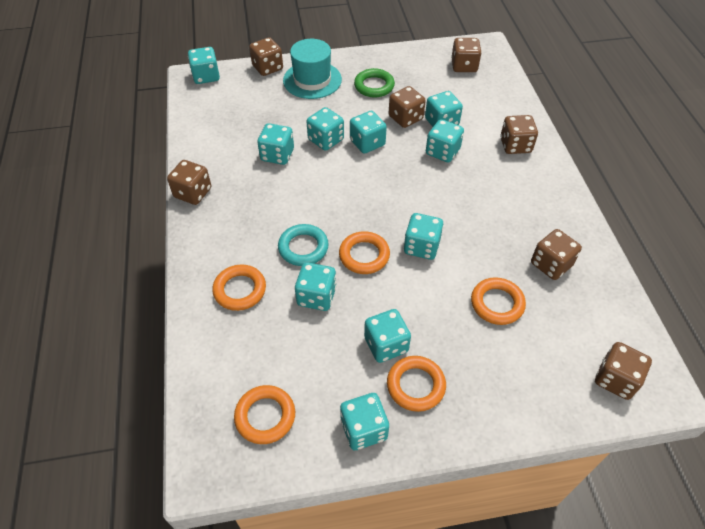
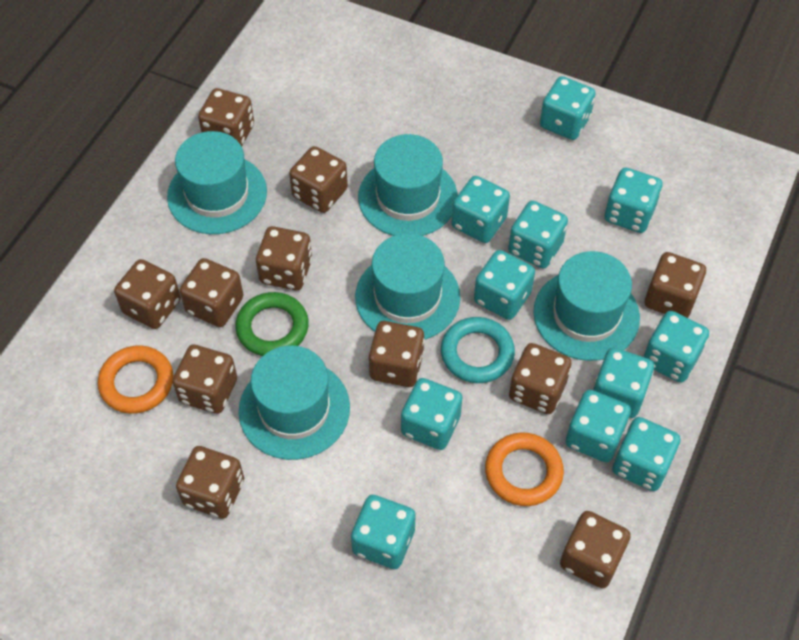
brown dice: [167,160,211,205] [249,37,283,76] [389,86,426,128] [451,38,482,72] [500,115,538,154] [531,229,582,280] [595,342,652,400] = 7 -> [114,259,181,329] [172,345,237,414] [176,446,244,519] [180,258,244,327] [198,88,254,146] [256,226,312,290] [289,146,348,213] [368,321,425,387] [509,343,572,414] [560,511,631,588] [645,252,706,318] = 11
orange ring: [212,264,266,311] [234,385,295,444] [339,231,390,274] [387,356,446,412] [471,277,526,325] = 5 -> [98,345,173,414] [485,433,564,506] = 2
turquoise dice: [188,47,220,84] [257,123,294,165] [295,262,336,311] [306,107,344,151] [340,393,389,450] [350,111,387,154] [364,309,411,363] [404,213,443,260] [425,91,463,127] [426,119,464,163] = 10 -> [351,495,416,569] [401,378,463,450] [452,176,510,243] [474,250,535,320] [508,201,568,269] [540,76,596,140] [566,390,631,462] [593,348,654,418] [604,167,663,233] [613,417,681,491] [643,311,709,382] = 11
turquoise hat: [283,39,342,99] = 1 -> [167,131,267,234] [239,345,350,460] [355,233,460,340] [358,134,458,236] [533,251,640,361] = 5

